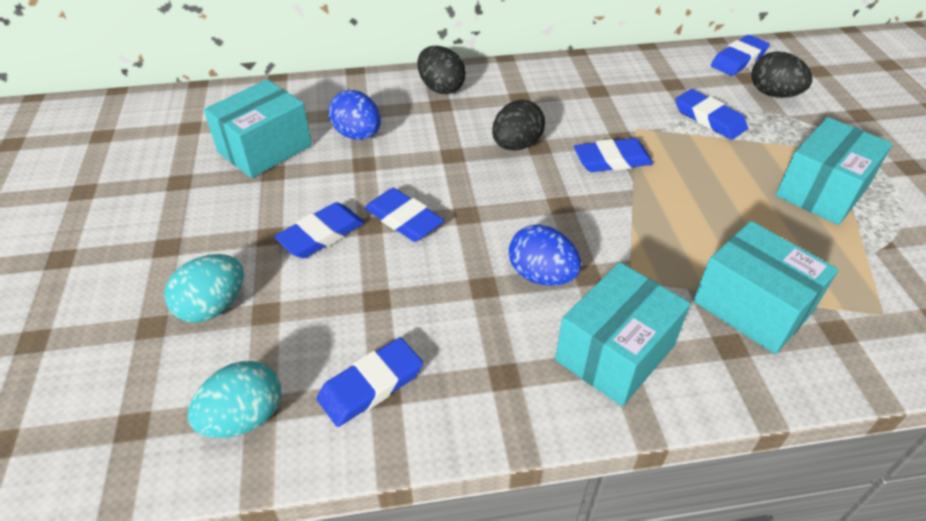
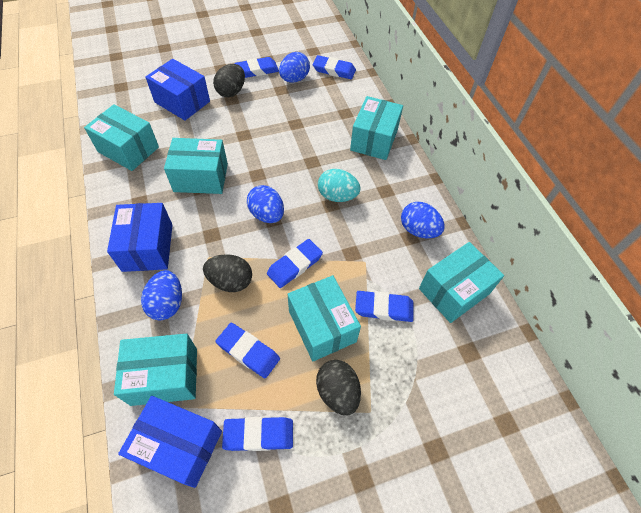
blue box: none = 0 -> [107,203,173,272] [118,396,222,488] [145,59,210,121] = 3
blue egg: [329,90,381,140] [509,224,581,286] = 2 -> [141,270,182,320] [247,185,284,223] [279,52,310,82] [401,202,445,238] = 4
turquoise box: [204,79,312,178] [555,262,691,406] [693,221,838,354] [776,117,893,225] = 4 -> [84,104,159,171] [114,334,197,406] [164,138,228,194] [288,275,361,362] [350,96,403,160] [419,242,504,323] = 6
turquoise egg: [164,254,244,323] [187,361,281,438] = 2 -> [318,169,361,202] = 1

